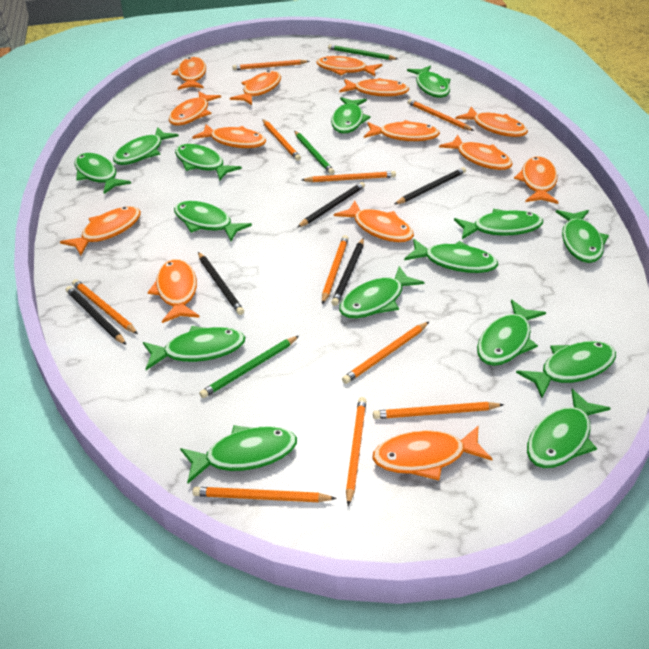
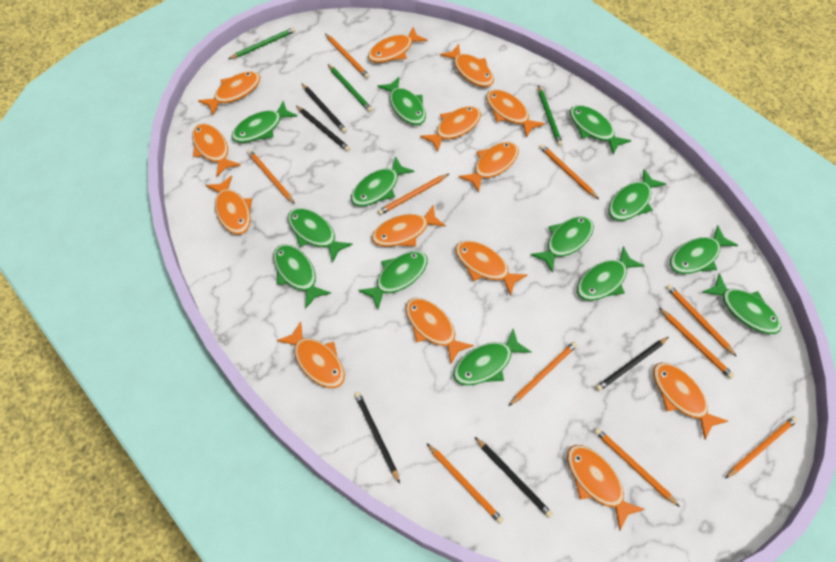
green fish: [74,153,131,194] [113,127,179,165] [143,326,246,370] [174,201,252,241] [175,144,242,181] [180,425,297,483] [331,97,371,134] [339,266,425,318] [404,239,498,273] [407,66,451,98] [454,209,543,239] [477,300,546,366] [516,341,616,398] [527,389,611,468] [556,210,609,263] = 15 -> [231,101,298,143] [273,244,331,308] [288,208,353,263] [351,156,414,206] [358,251,427,309] [377,77,426,125] [453,329,531,385] [530,216,594,273] [570,105,631,154] [577,246,645,301] [608,169,666,221] [670,225,738,274] [702,273,781,334] = 13

